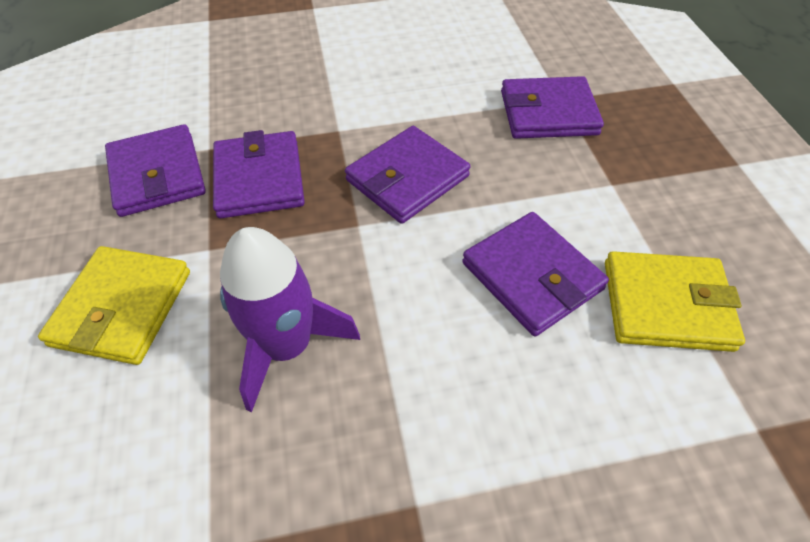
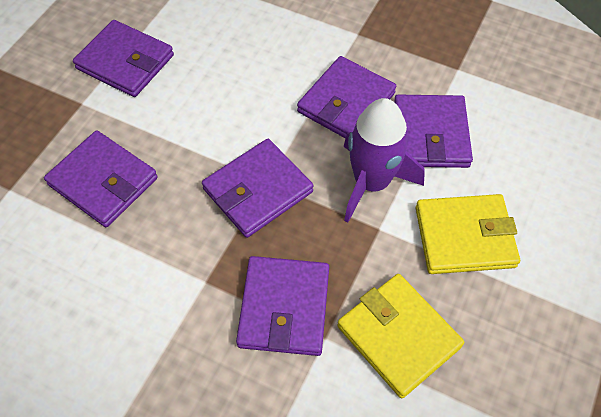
purple wallet: [105,124,206,217] [213,130,305,218] [345,126,470,224] [462,212,609,337] [501,76,604,139] = 5 -> [44,130,158,227] [73,20,174,97] [202,139,313,238] [236,256,329,356] [297,56,396,139] [394,95,473,168] = 6

